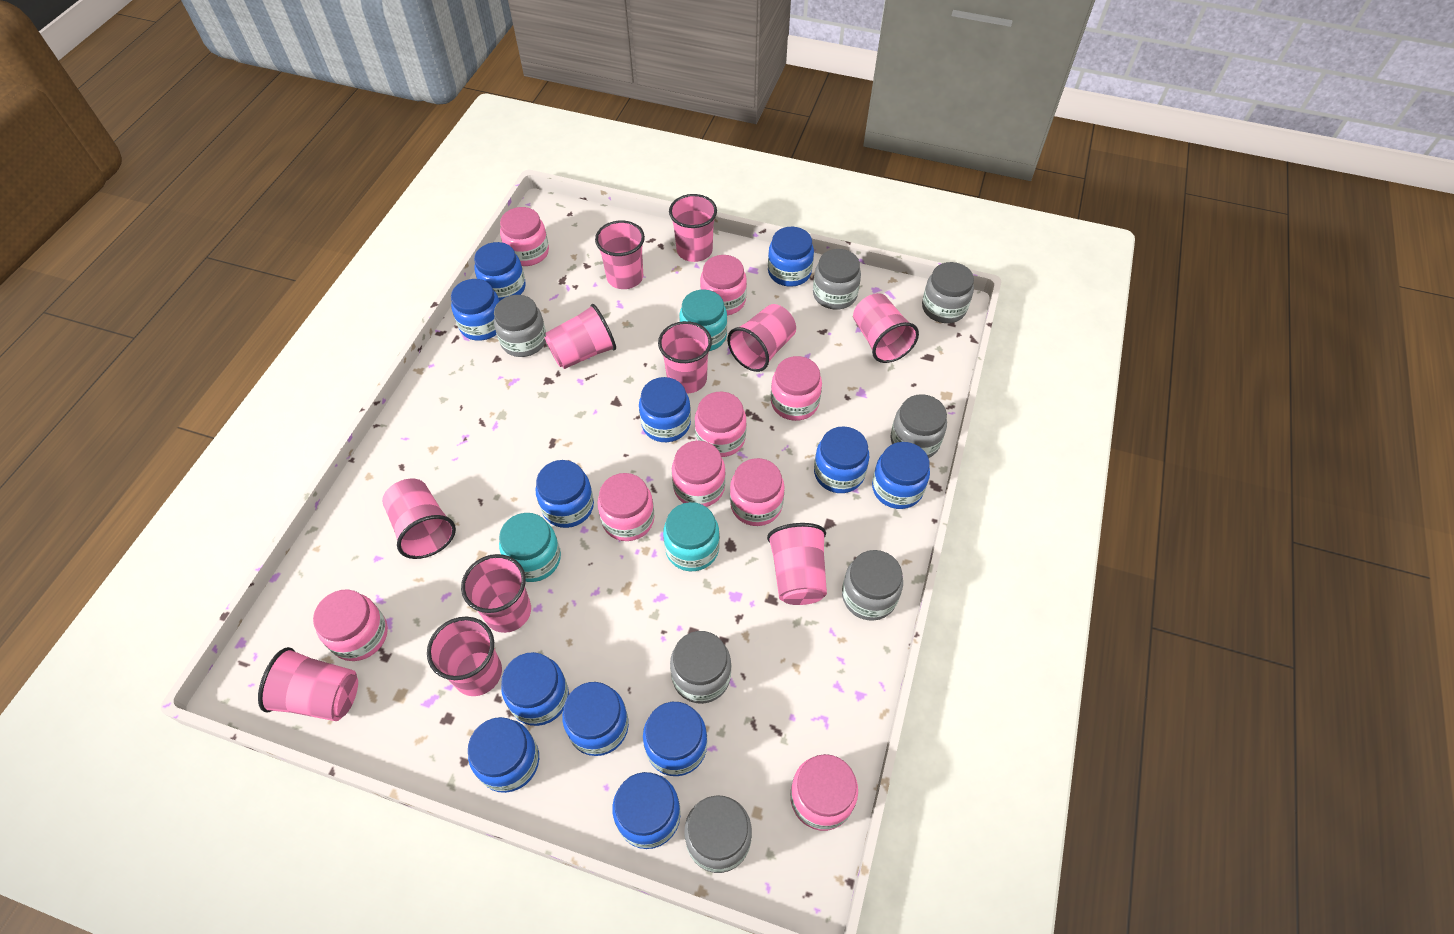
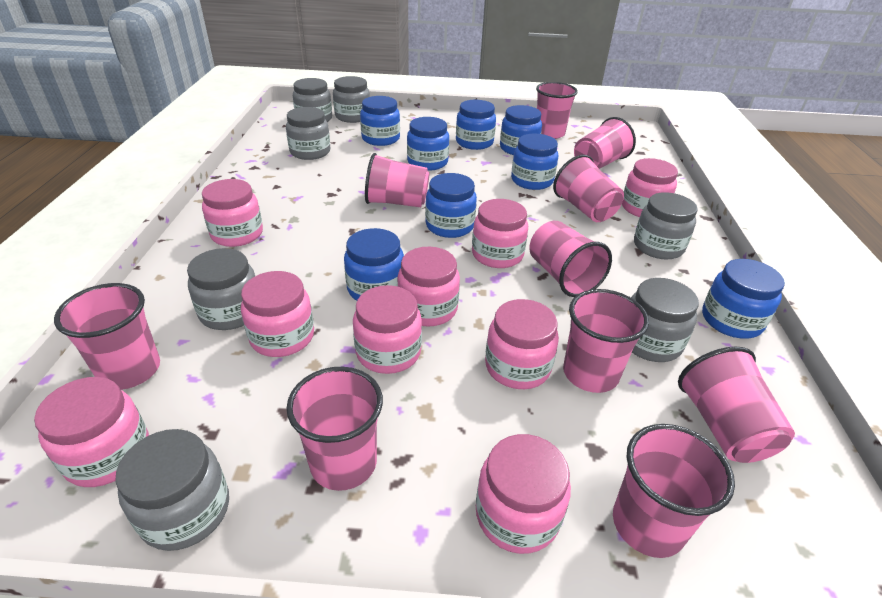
blue jar: [451,279,499,341] [468,717,539,793] [474,242,526,301] [501,652,569,726] [536,460,594,528] [562,682,629,756] [612,772,681,849] [639,377,691,442] [643,702,707,776] [768,227,814,287] [814,426,869,493] [872,442,930,509] = 12 -> [344,228,404,301] [360,96,400,146] [407,117,449,171] [425,173,477,238] [456,100,496,150] [500,105,542,155] [511,134,558,190] [702,259,785,338] = 8
pink cup: [258,647,358,721] [382,479,456,559] [427,617,502,696] [461,554,531,633] [544,304,616,369] [595,220,645,289] [658,321,712,394] [669,194,717,262] [727,304,796,372] [767,523,827,605] [853,293,919,363] = 11 -> [54,283,160,390] [286,367,383,491] [365,153,430,207] [529,221,612,297] [536,82,578,139] [553,155,624,222] [563,289,649,393] [574,117,636,169] [613,424,735,558] [678,347,795,463] = 10
turquoise jar: [499,513,561,582] [663,502,720,571] [680,290,727,351] = 3 -> none = 0

